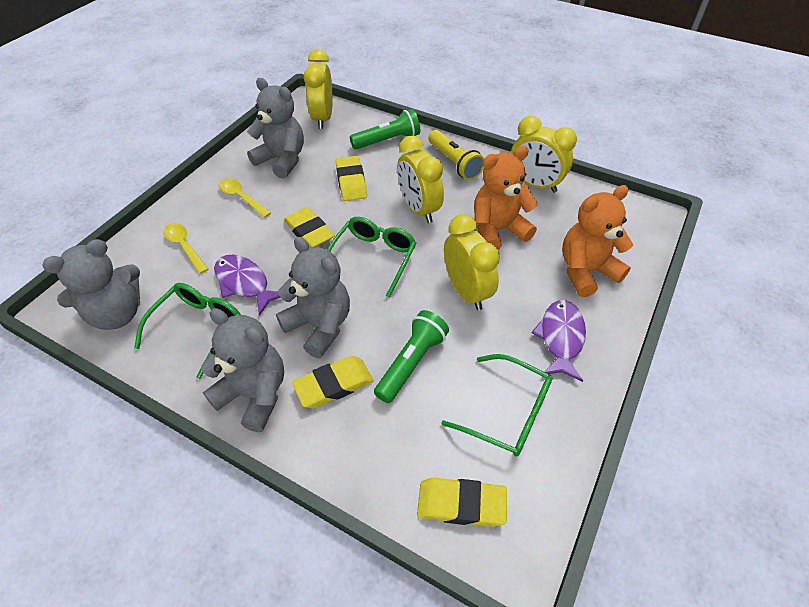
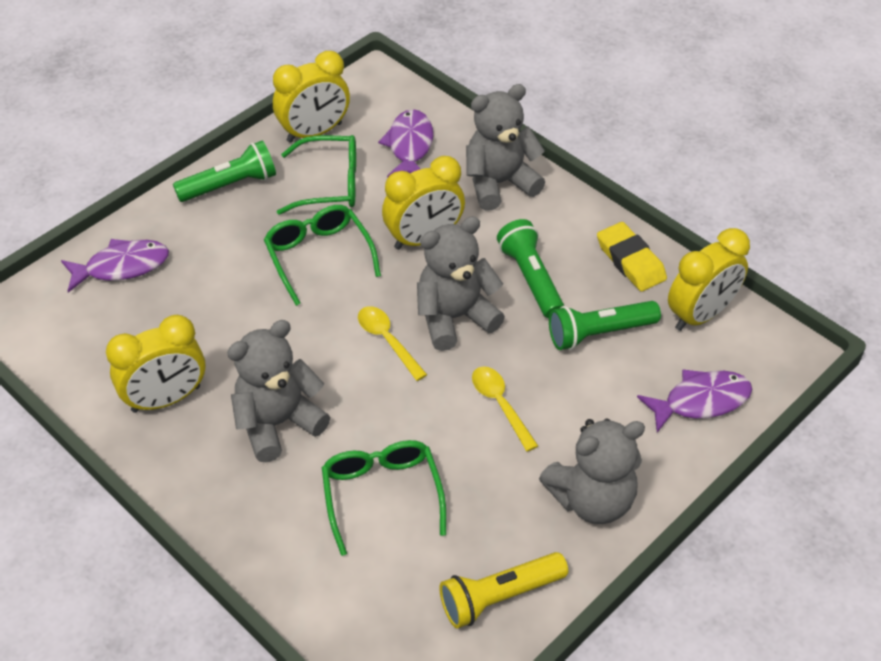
green flashlight: [350,109,420,149] [374,310,449,403] = 2 -> [173,141,276,202] [497,219,564,318] [549,301,661,350] = 3
orange teddy bear: [474,146,538,250] [562,185,633,297] = 2 -> none = 0
purple fish: [214,255,281,316] [531,300,586,382] = 2 -> [61,239,169,293] [378,109,433,178] [637,369,752,433] = 3
yellow eraser: [284,207,335,248] [292,356,374,408] [336,156,367,201] [417,478,507,527] = 4 -> [597,222,667,292] = 1

